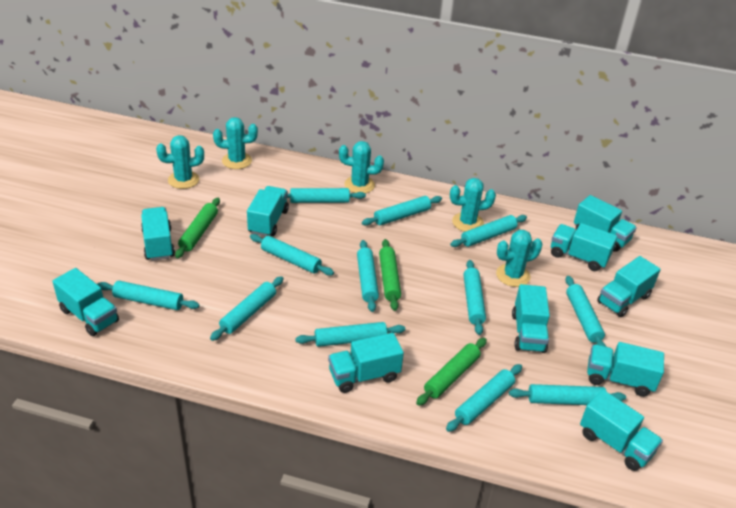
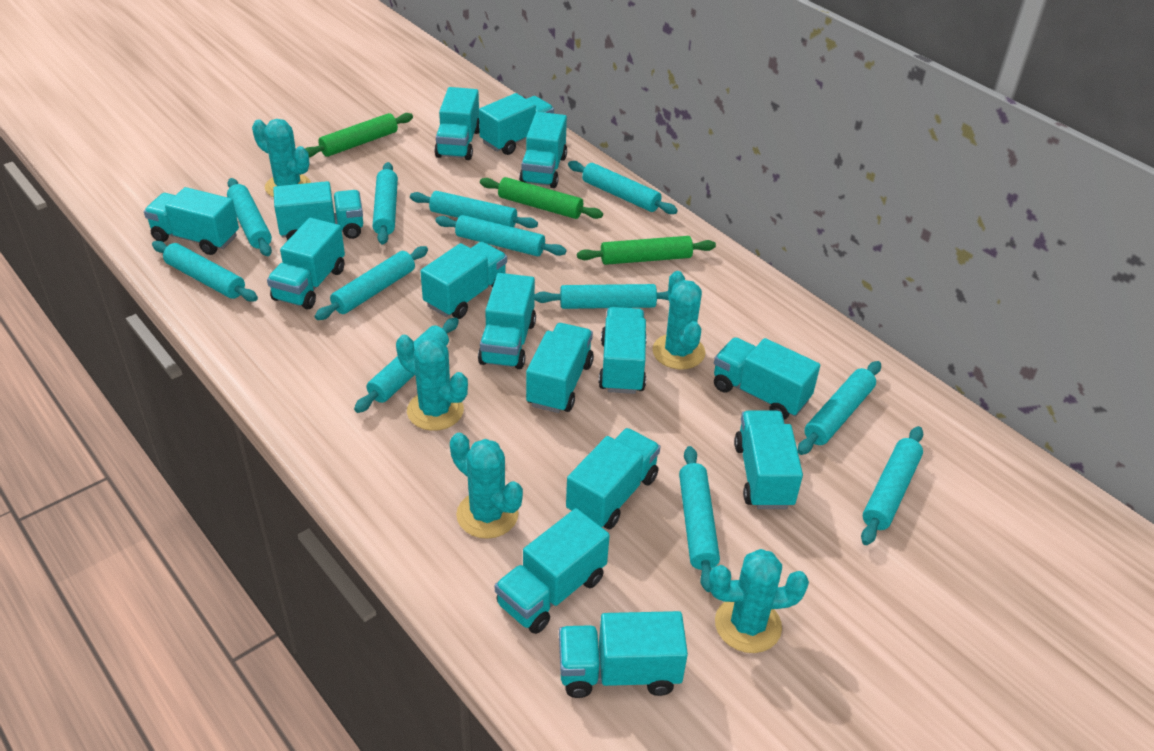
turquoise truck: [52,268,119,336] [141,207,175,261] [247,186,289,237] [328,333,404,393] [512,284,550,353] [551,223,617,271] [574,195,637,252] [580,390,663,471] [587,342,664,397] [597,256,661,317] = 10 -> [144,187,239,255] [267,218,345,309] [273,181,363,241] [420,242,507,319] [434,87,479,160] [478,273,536,369] [479,93,554,155] [495,508,610,634] [519,112,567,188] [526,323,594,413] [559,611,688,698] [566,428,660,529] [598,307,647,394] [714,337,820,420] [734,410,803,509] = 15

